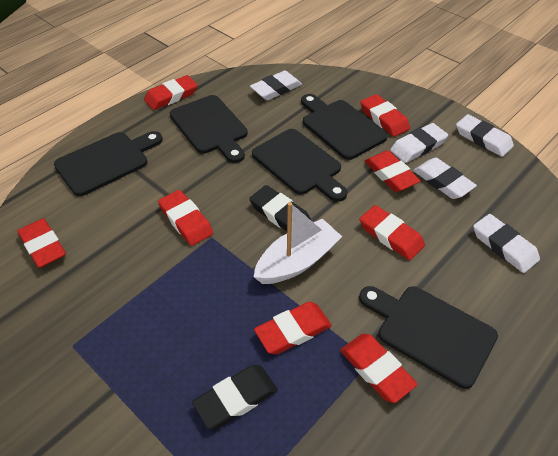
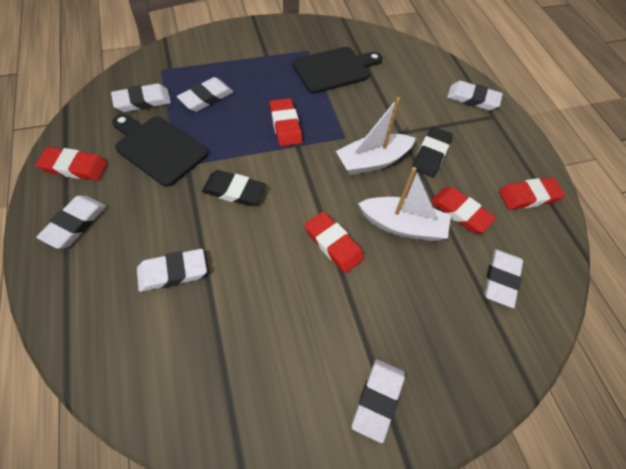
black cutting board: [54,131,163,196] [170,95,248,163] [252,129,347,202] [301,94,388,160] [359,286,498,389] = 5 -> [112,114,208,187] [292,47,383,94] = 2
red eraser: [17,218,66,268] [144,75,198,110] [158,190,213,246] [254,302,332,354] [340,334,418,403] [360,94,410,137] [360,205,425,260] [365,151,420,192] = 8 -> [36,147,107,181] [270,98,302,146] [304,212,364,273] [430,187,496,233] [499,177,565,210] = 5
white boat: [254,202,342,284] = 1 -> [336,97,416,175] [358,167,451,241] = 2
white eraser: [250,71,302,100] [390,123,448,163] [413,158,477,199] [456,114,514,157] [473,214,540,273] = 5 -> [36,196,106,249] [111,83,171,112] [137,249,207,292] [177,77,233,112] [352,359,405,443] [447,81,503,110] [484,249,523,308] = 7

